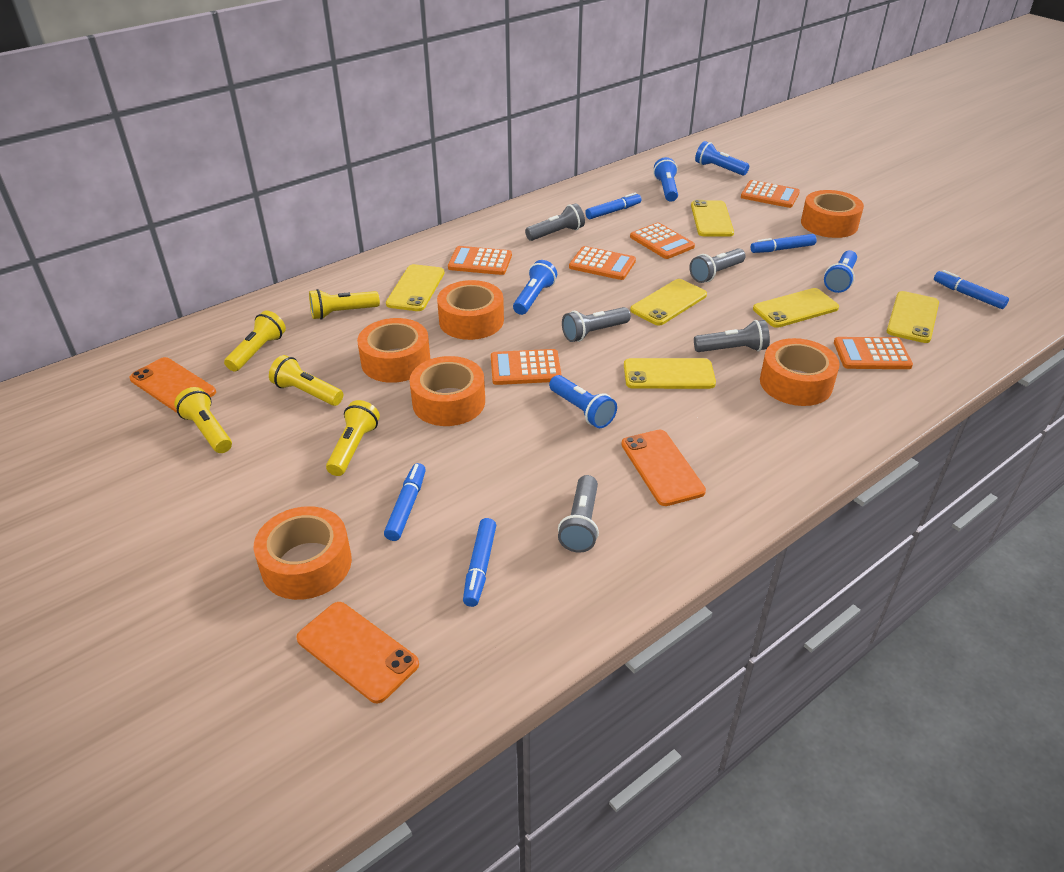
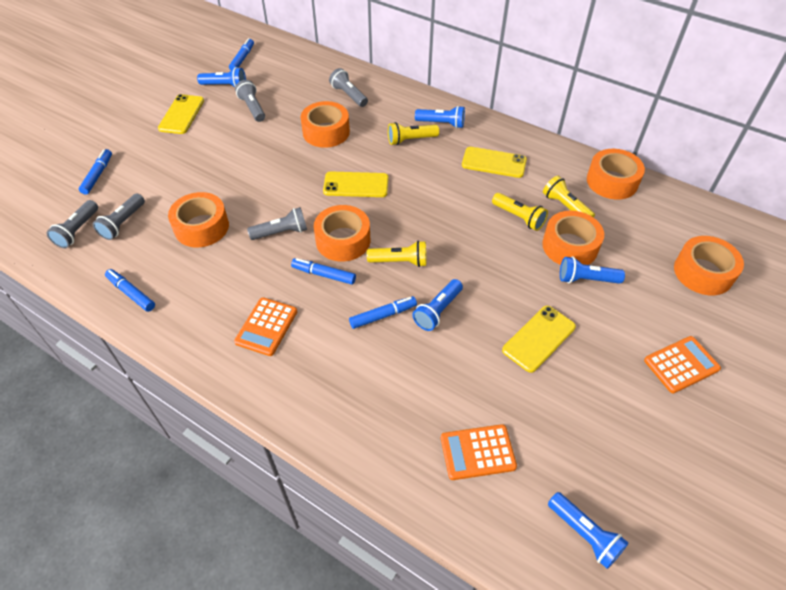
orange calculator: [448,246,512,275] [491,349,562,385] [569,246,636,280] [630,223,695,259] [741,180,800,208] [834,337,913,369] = 6 -> [234,297,297,356] [441,424,517,480] [644,336,721,394] = 3
orange phone: [130,357,216,413] [296,602,419,703] [621,430,706,506] = 3 -> none = 0
yellow flashlight: [174,387,232,453] [224,310,286,372] [269,355,343,406] [309,289,380,320] [326,400,380,476] = 5 -> [367,241,426,267] [388,122,439,145] [492,193,548,231] [543,176,595,218] = 4
yellow phone: [386,264,445,311] [624,358,716,389] [630,279,707,325] [691,200,734,237] [753,288,839,328] [887,291,939,343] = 6 -> [158,94,204,134] [323,171,389,197] [462,147,527,178] [502,306,576,373] = 4

